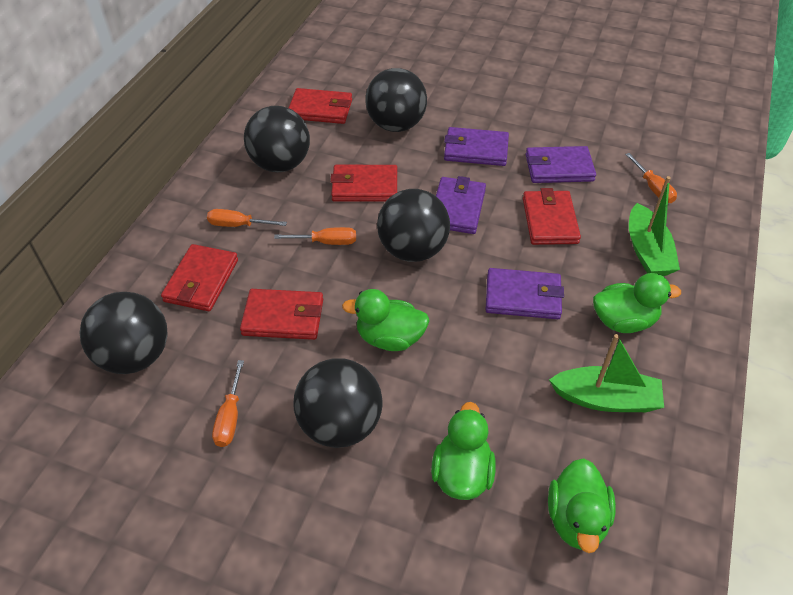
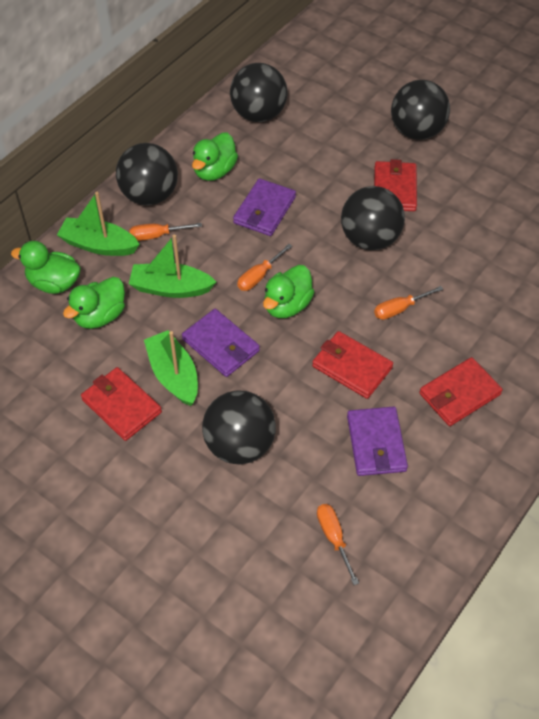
green boat: [549,334,664,412] [629,176,680,276] = 2 -> [57,192,140,256] [129,235,216,298] [144,330,198,406] = 3
purple wallet: [436,176,486,234] [444,127,509,166] [485,268,564,319] [526,146,596,183] = 4 -> [182,309,260,377] [233,178,296,236] [347,407,408,476] = 3
red wallet: [161,244,238,311] [240,289,323,340] [289,88,352,124] [330,165,397,202] [523,188,581,245] = 5 -> [81,367,162,441] [312,331,393,399] [374,159,417,211] [419,357,503,426] = 4

